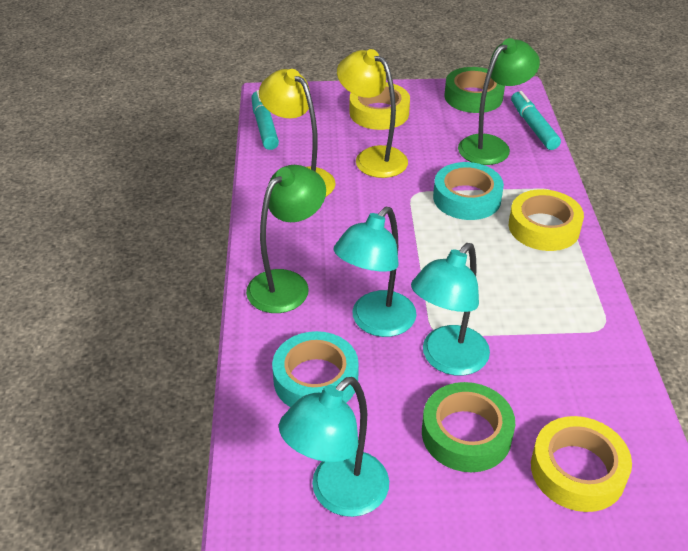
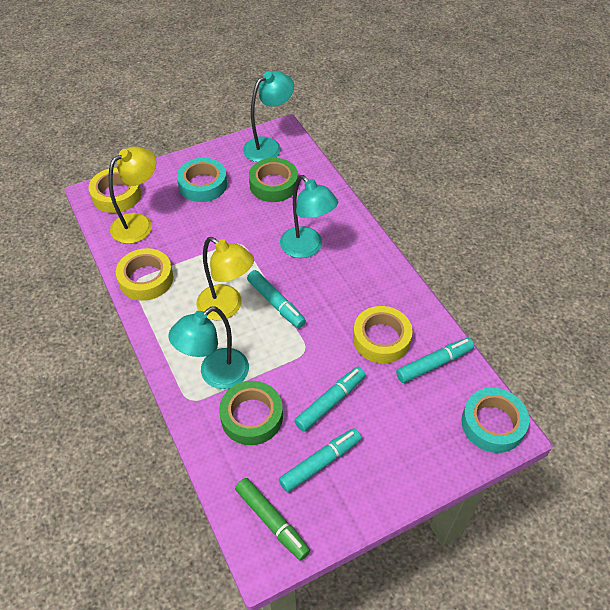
green lamp: [246,165,326,313] [458,38,540,165] = 2 -> none = 0
green marker: none = 0 -> [235,478,310,561] = 1
turquoise marker: [251,90,279,150] [511,91,561,150] = 2 -> [247,270,306,328] [279,428,361,492] [294,367,365,432] [396,338,474,383] = 4

